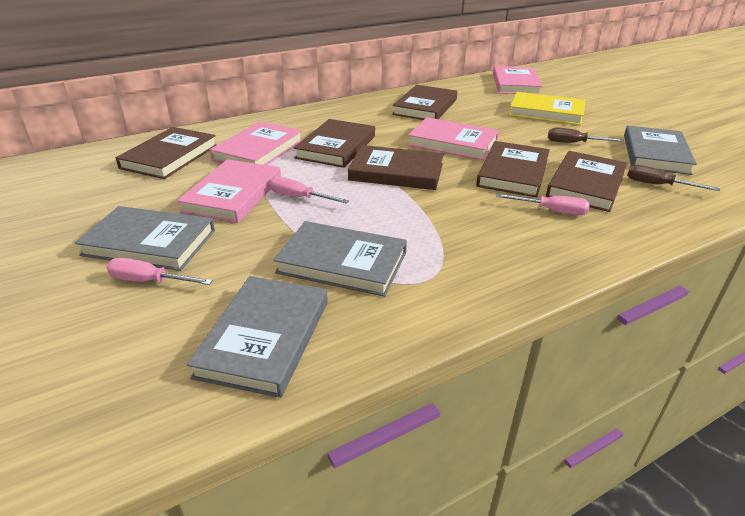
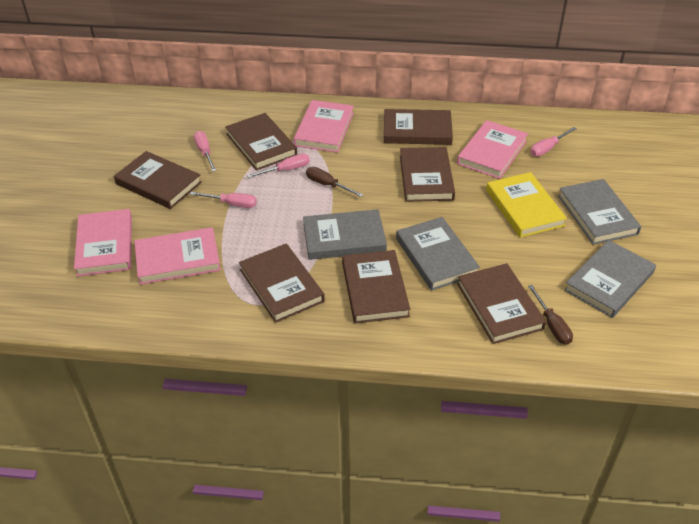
brown book: [116,127,217,179] [294,119,375,168] [348,145,444,190] [392,85,457,120] [476,141,550,198] [546,151,627,212] = 6 -> [114,151,202,209] [225,113,297,171] [239,244,325,323] [342,250,410,323] [384,109,453,145] [400,147,455,202] [457,263,546,344] = 7
pink screwdriver: [107,258,213,285] [270,177,349,204] [496,194,590,215] = 3 -> [190,192,257,208] [194,131,216,172] [247,154,310,178] [530,127,577,156] = 4

